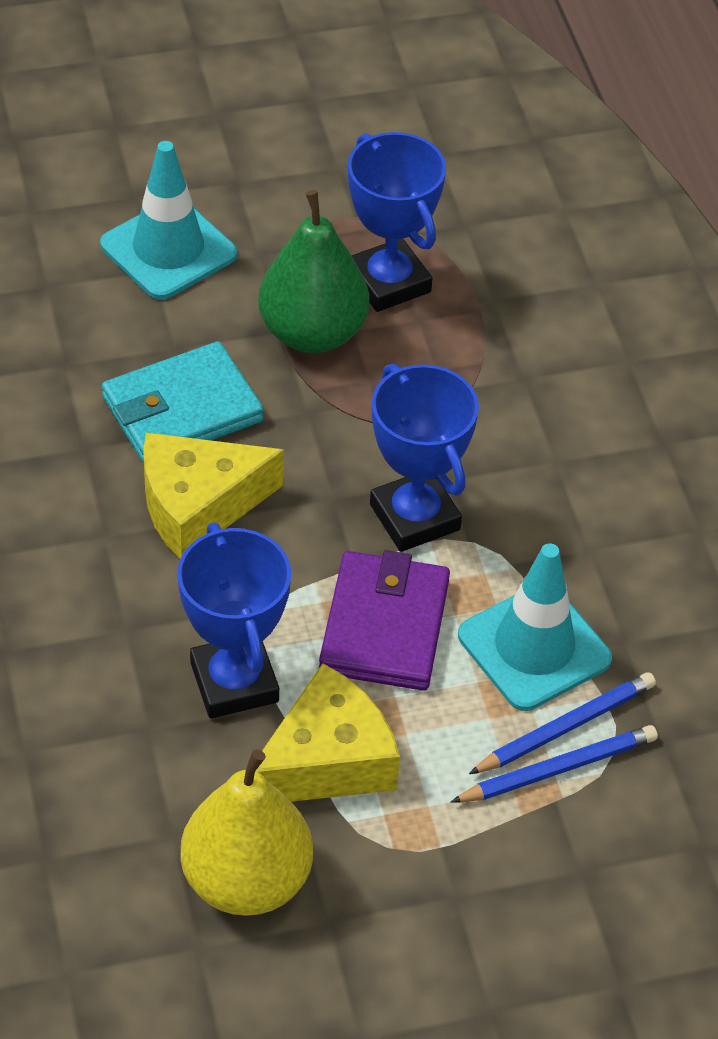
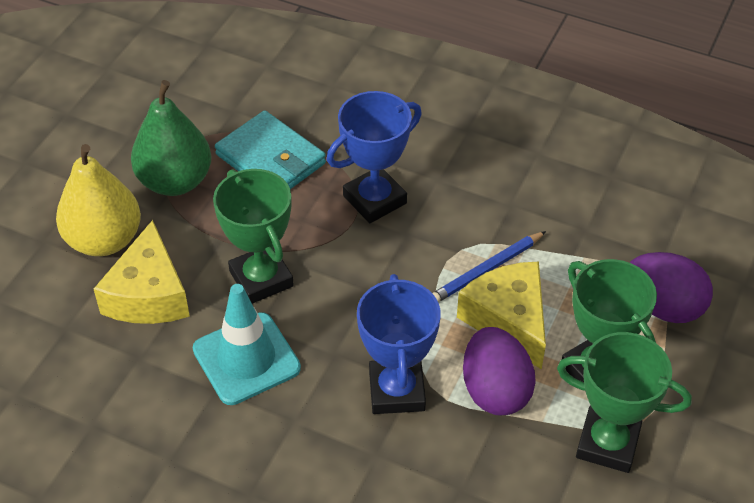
blue pencil: [451,725,658,803] [469,672,656,774] = 2 -> [432,231,546,302] = 1
blue trophy: [177,523,291,719] [348,132,446,312] [370,364,479,552] = 3 -> [327,91,422,223] [357,274,441,414] = 2
green trophy: none = 0 -> [213,169,294,304] [557,332,692,473] [562,259,657,392] = 3
purple egg: none = 0 -> [463,327,536,415] [630,252,713,323] = 2
purple wallet: [319,550,450,691] = 1 -> none = 0
turquoise traffic cone: [100,141,237,300] [458,543,612,711] = 2 -> [193,284,301,405] = 1

